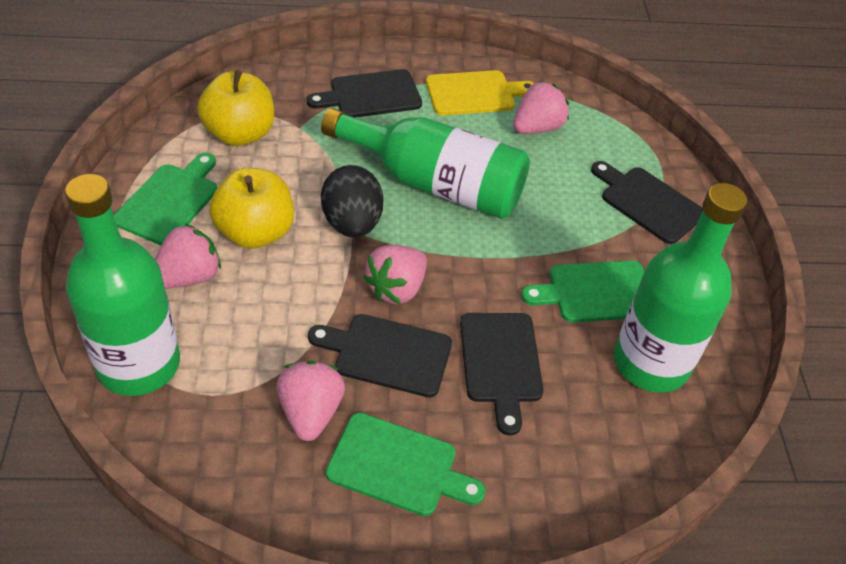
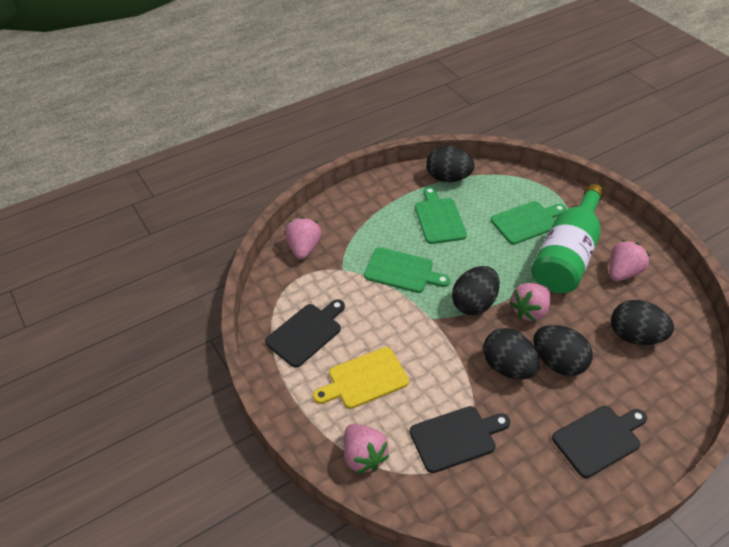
black cutting board: [307,69,422,118] [308,314,452,397] [460,313,543,435] [591,161,703,244] = 4 -> [265,299,345,368] [410,406,510,473] [552,406,647,478] = 3
black egg: [321,165,384,237] = 1 -> [426,146,475,182] [452,266,500,315] [483,328,540,379] [533,325,593,376] [611,300,674,345] = 5
green bottle: [65,174,180,396] [321,108,530,219] [614,183,747,392] = 3 -> [531,184,604,293] = 1
yellow apple: [197,70,274,146] [209,168,294,249] = 2 -> none = 0

